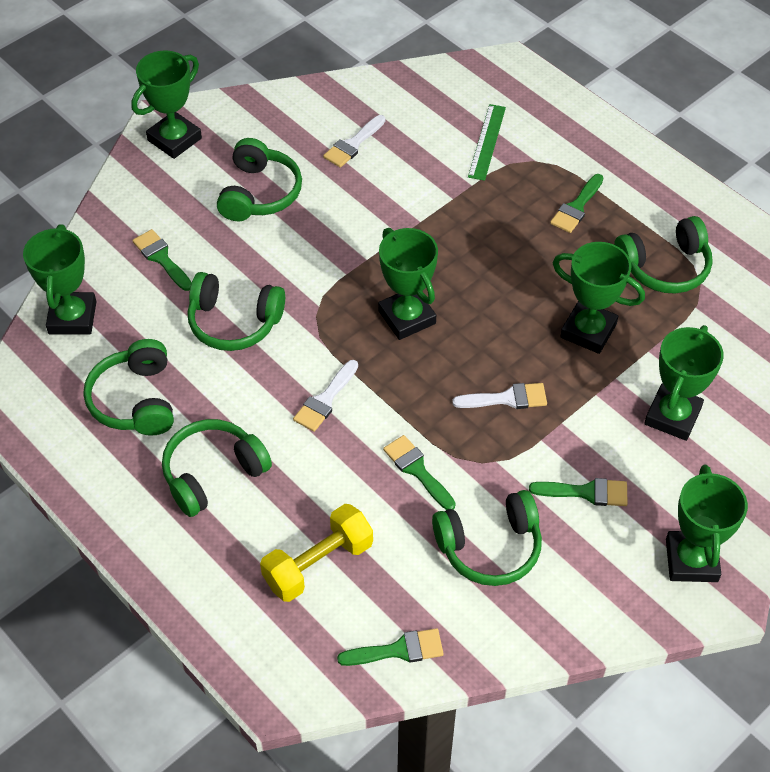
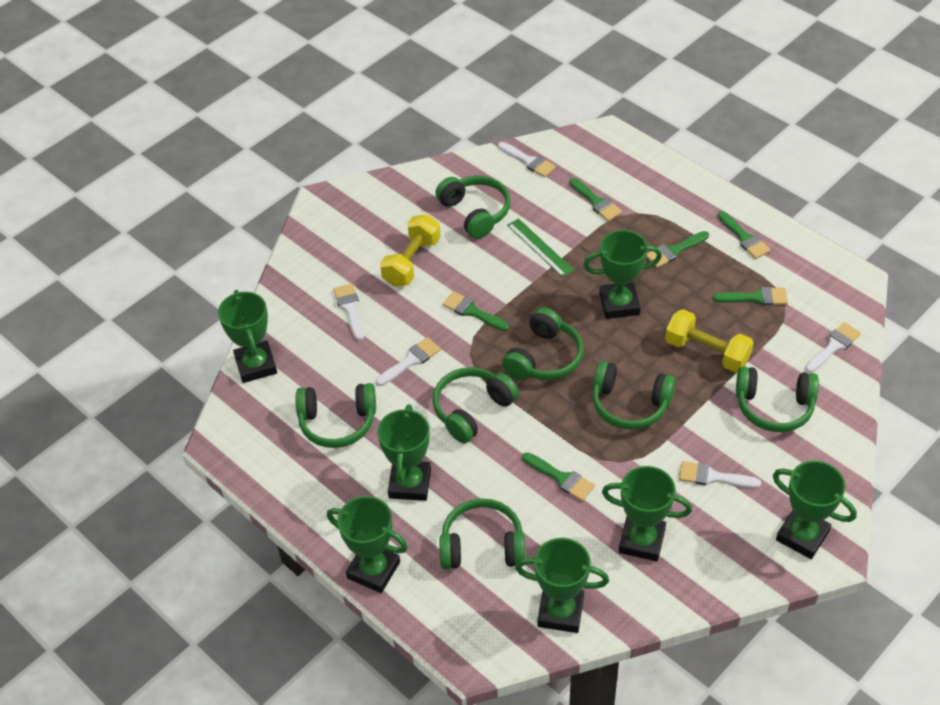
green brush: [132,229,191,291] [337,628,444,666] [383,435,456,510] [529,478,628,506] [550,174,604,233] = 5 -> [442,291,509,331] [522,452,595,501] [569,178,622,221] [646,231,709,268] [713,287,788,306] [718,211,771,259] = 6
green headphones: [84,339,174,436] [162,419,272,517] [188,272,285,351] [217,138,302,221] [432,490,542,586] [614,216,713,293] = 6 -> [295,383,376,448] [432,367,519,443] [435,176,511,239] [440,498,526,569] [502,307,584,380] [592,361,675,430] [736,366,819,432] = 7
green trophy: [23,224,96,335] [131,50,202,159] [378,228,438,340] [553,242,645,354] [644,325,724,441] [666,464,748,582] = 6 -> [218,290,277,383] [327,496,408,593] [377,404,431,501] [515,538,609,633] [583,230,662,319] [602,466,692,561] [773,461,857,559] = 7
white brush: [293,360,358,432] [323,115,385,168] [452,383,547,409] = 3 -> [333,284,364,341] [376,337,441,386] [498,142,556,177] [679,461,761,488] [805,322,861,373] = 5
yellow dumbbell: [260,504,373,602] = 1 -> [380,214,441,287] [665,309,754,373] = 2

